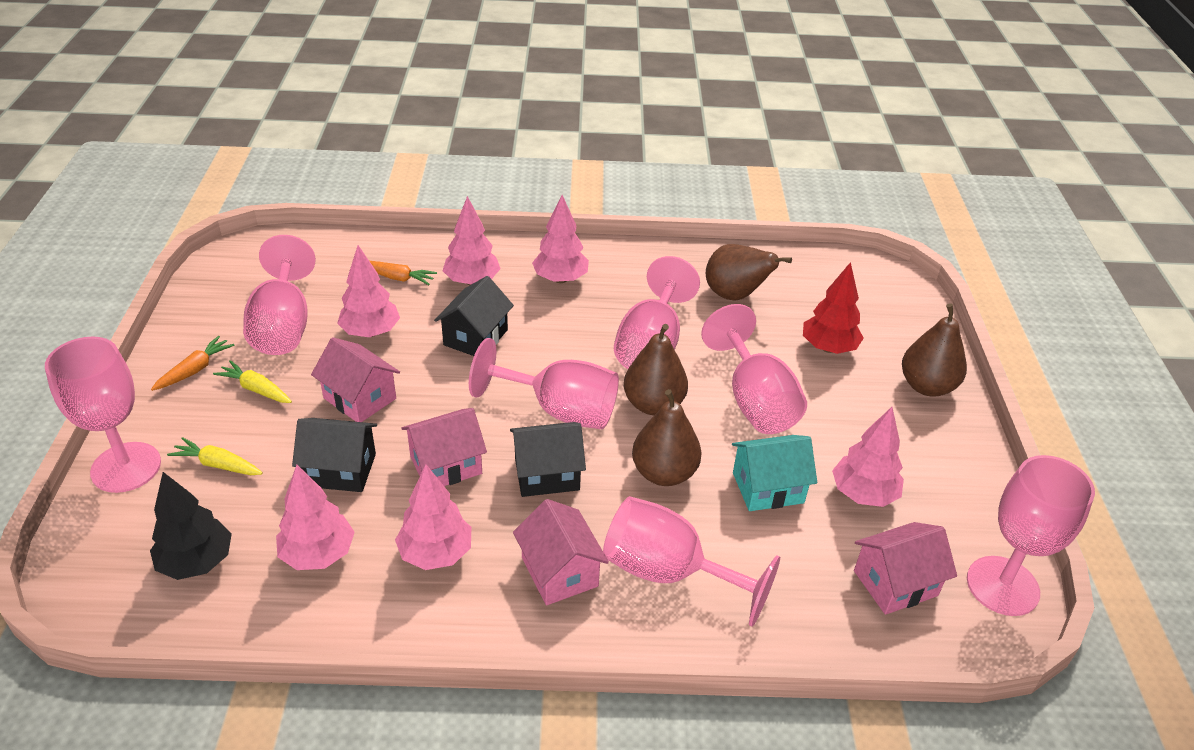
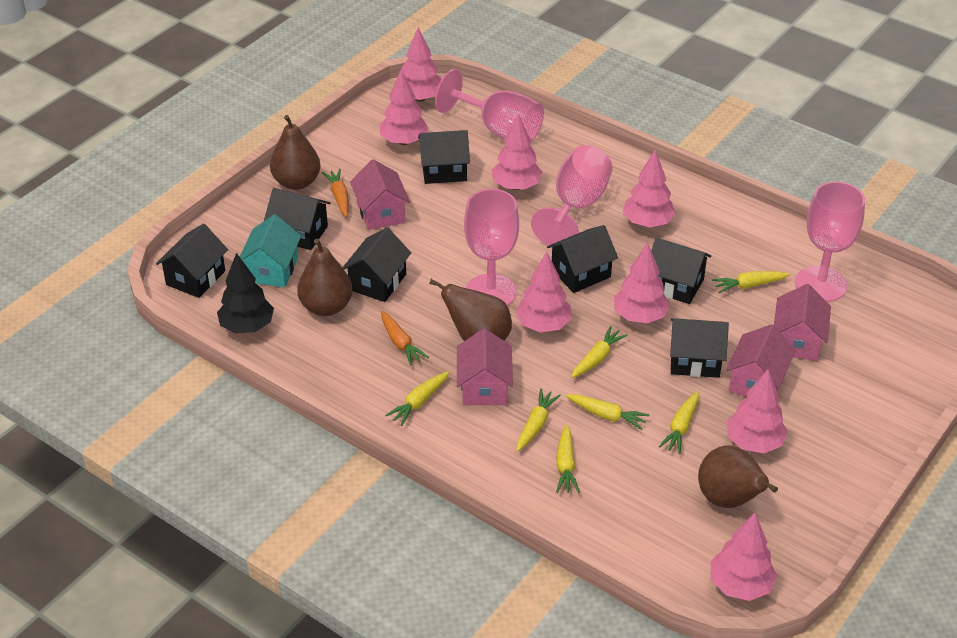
black house: [292,418,377,492] [434,276,514,356] [510,422,586,497] = 3 -> [156,224,228,298] [264,188,331,250] [342,228,411,302] [418,130,470,184] [547,225,618,293] [651,238,711,304] [670,318,729,378] = 7
pink goblet: [45,337,161,493] [243,235,316,355] [469,338,619,429] [603,496,780,626] [614,256,700,369] [701,304,807,434] [967,455,1095,616] = 7 -> [435,69,544,142] [464,189,519,306] [531,145,612,246] [795,181,865,302] = 4
pink tree: [276,465,355,570] [337,245,400,337] [395,464,471,570] [443,196,501,285] [532,195,589,283] [832,407,904,507] = 6 -> [380,70,429,145] [401,28,441,102] [492,114,543,190] [515,251,572,332] [614,243,670,324] [623,150,676,227] [711,513,777,601] [726,369,788,454] = 8
red tree: [803,262,864,354] = 1 -> none = 0
yellow carrot: [167,437,263,475] [213,360,292,403] = 2 -> [385,371,449,426] [517,388,561,451] [556,424,580,493] [566,394,649,430] [571,326,628,378] [659,391,699,454] [712,271,790,293] = 7

